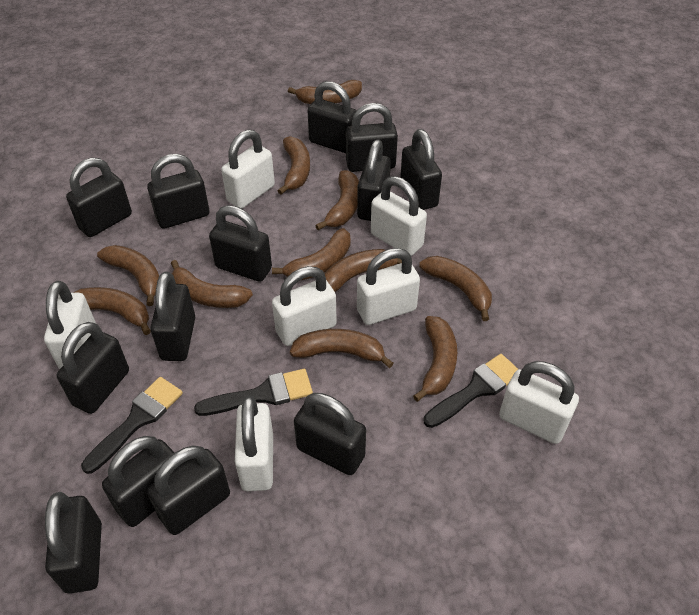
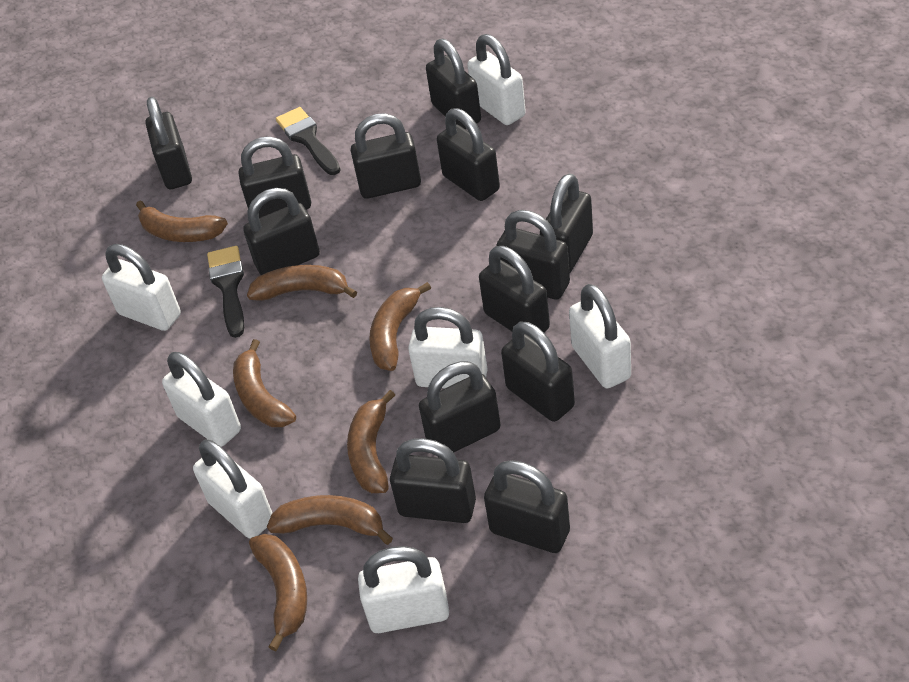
black brush: [81,377,183,474] [194,369,313,416] [424,354,518,428] = 3 -> [207,246,244,338] [276,107,341,175] = 2
brown banana: [73,287,151,335] [97,245,159,306] [171,260,253,308] [272,228,351,280] [278,136,310,195] [288,80,362,104] [290,329,394,368] [315,170,359,230] [324,249,402,292] [413,316,457,402] [419,256,492,321] = 11 -> [136,200,228,242] [233,339,296,427] [247,265,357,301] [249,534,307,651] [267,495,393,545] [347,390,395,493] [369,282,431,371] = 7

